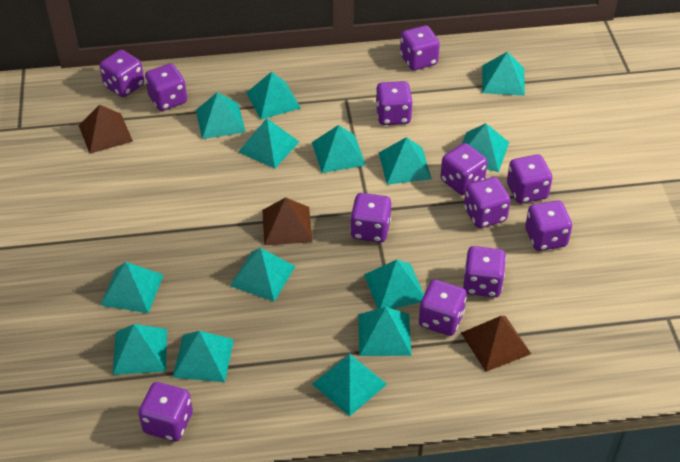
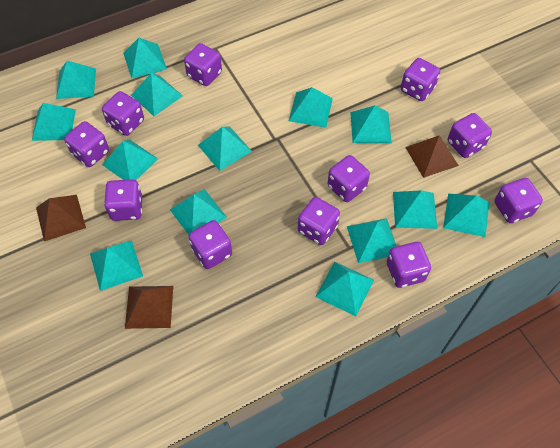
purple dice: [100,50,144,97] [138,382,193,441] [145,63,187,111] [350,193,391,242] [375,81,413,125] [400,25,440,70] [419,280,467,336] [440,143,488,195] [463,246,506,297] [464,177,511,228] [507,154,552,204] [525,201,572,251] = 12 -> [64,121,109,167] [102,91,144,136] [104,179,142,221] [184,43,222,86] [188,220,232,269] [298,197,340,245] [327,155,370,202] [387,242,431,288] [401,58,440,101] [448,113,492,158] [494,178,543,223] = 11

